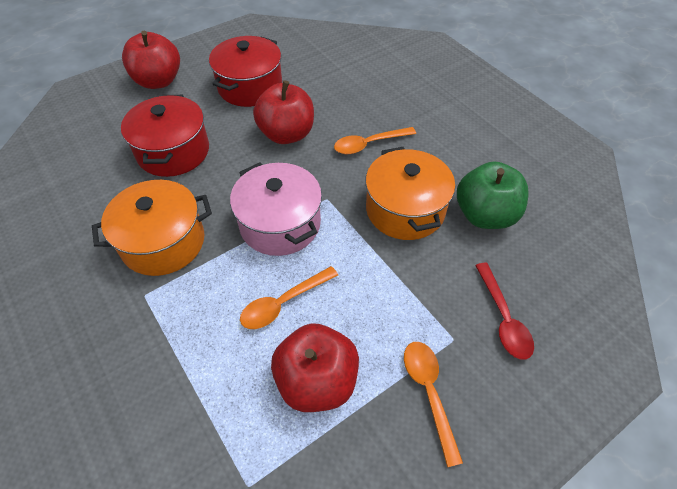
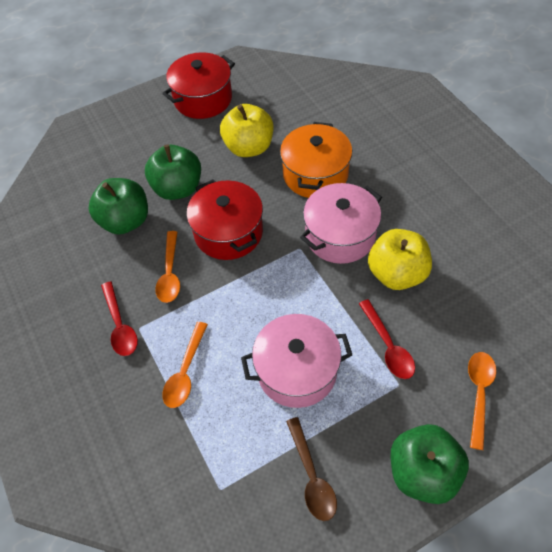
brown spoon: none = 0 -> [286,417,337,521] = 1
green apple: [457,161,529,229] = 1 -> [89,178,148,235] [145,144,201,200] [391,424,469,504] = 3
orange pot: [92,180,212,276] [365,147,455,240] = 2 -> [280,122,352,198] = 1
pink pot: [230,162,322,256] = 1 -> [241,314,352,408] [300,183,382,264] = 2
red apple: [122,31,180,89] [253,81,314,144] [271,323,359,412] = 3 -> none = 0
red spoon: [475,263,534,360] = 1 -> [101,281,138,356] [359,299,415,379] = 2
yellow apple: none = 0 -> [220,104,273,157] [368,229,432,290] = 2

